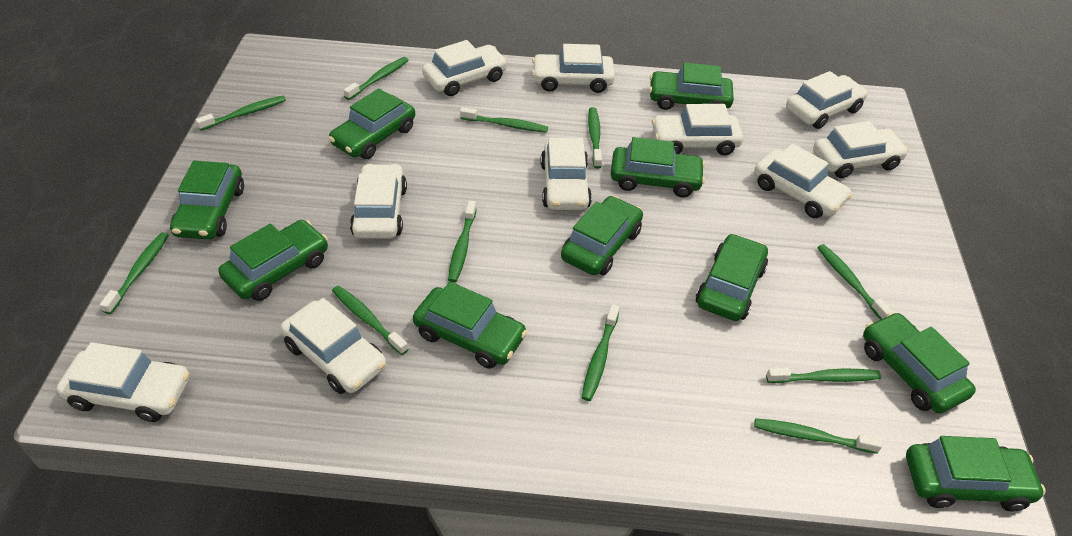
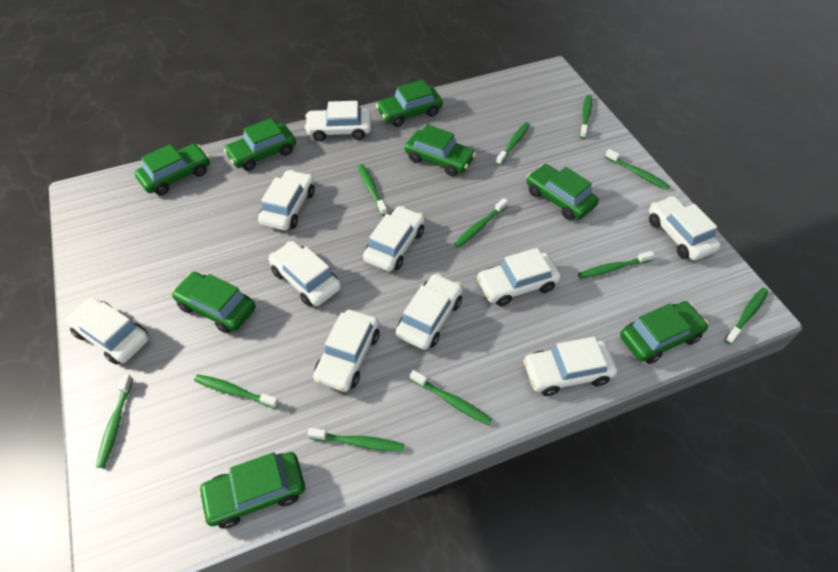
green car: [170,161,244,239] [218,220,328,301] [329,88,415,159] [413,282,527,368] [561,196,643,275] [611,137,705,198] [649,63,734,110] [696,234,768,321] [863,312,976,414] [906,436,1046,511] = 10 -> [135,144,210,195] [172,272,255,333] [198,452,305,529] [224,118,296,171] [376,80,443,127] [405,124,476,176] [527,164,599,220] [620,301,708,364] = 8

